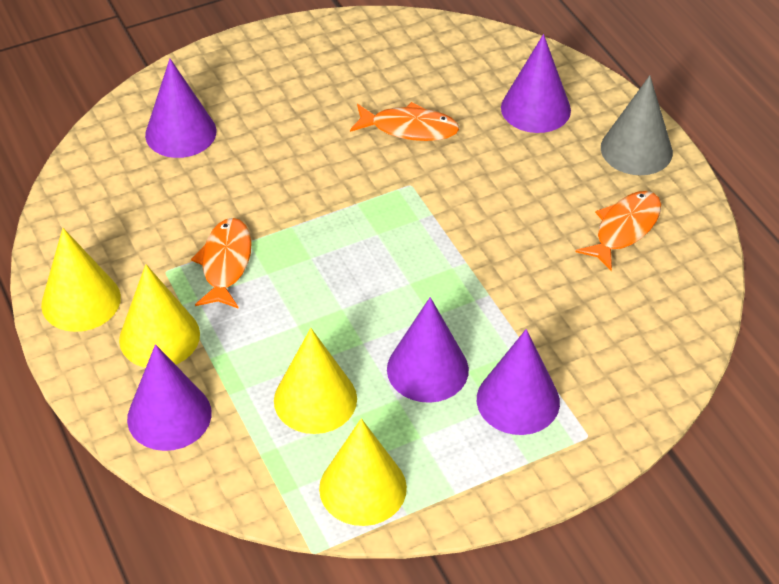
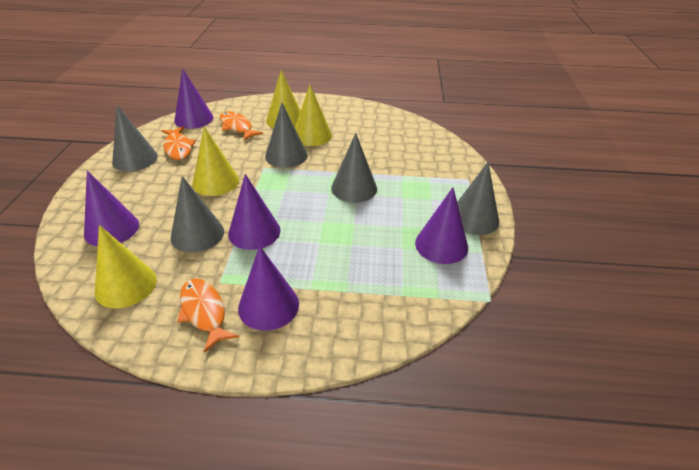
grey cone: [601,75,673,175] = 1 -> [112,105,158,171] [171,176,224,253] [265,103,308,168] [331,133,377,203] [457,162,499,235] = 5

